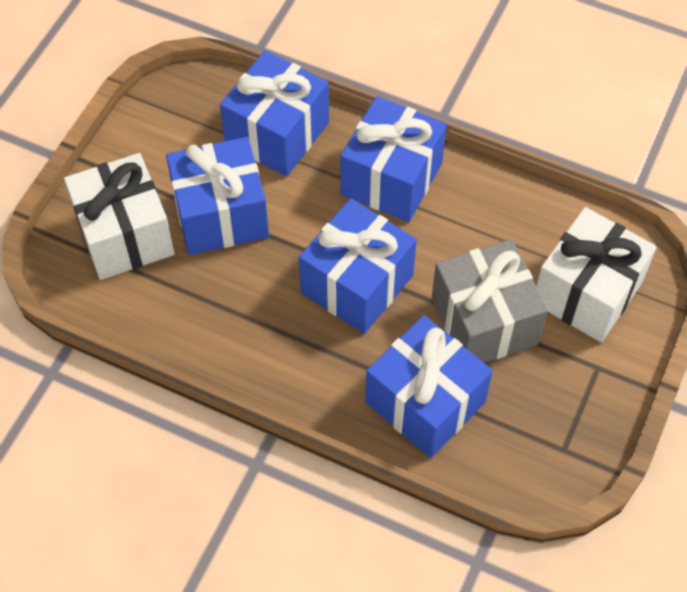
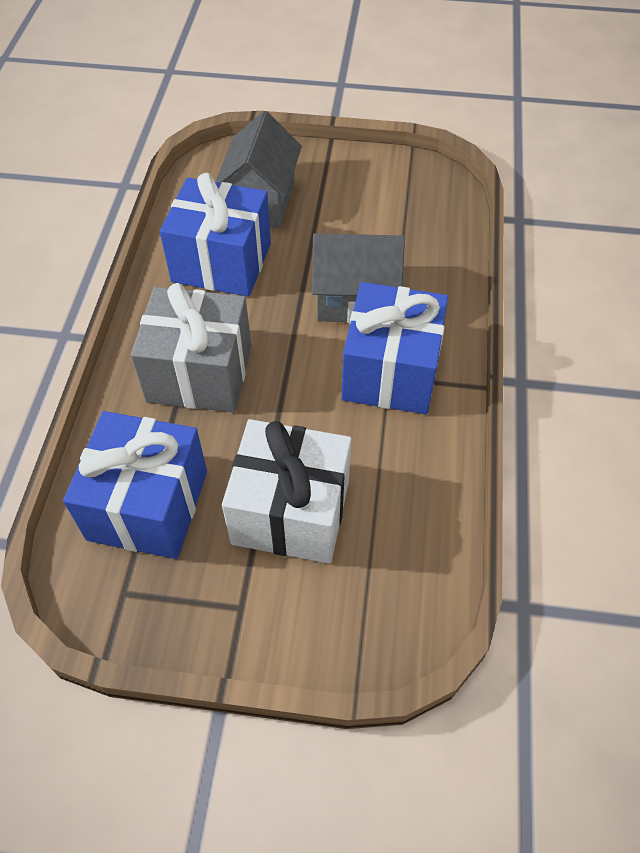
blue gift: [166,137,269,255] [220,50,329,176] [299,198,417,334] [340,96,447,222] [365,315,493,458] = 5 -> [63,411,207,559] [160,173,271,297] [341,282,448,414] = 3
grey house: none = 0 -> [215,111,302,228] [312,233,405,323] = 2
white gift: [64,153,175,280] [536,207,657,342] = 2 -> [222,419,351,564] = 1

